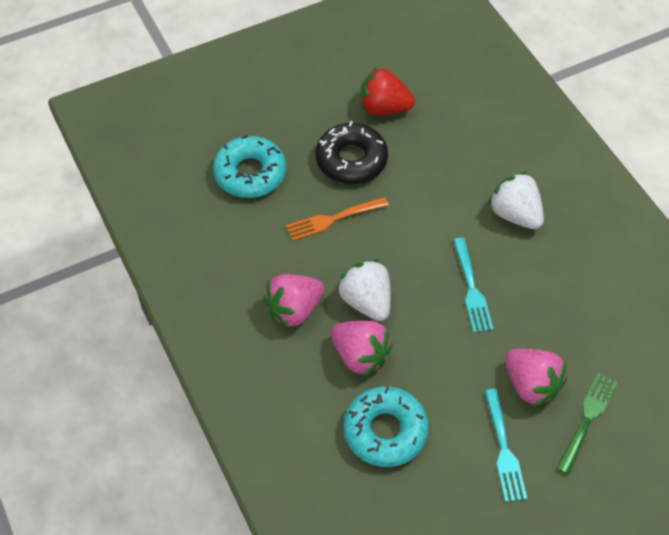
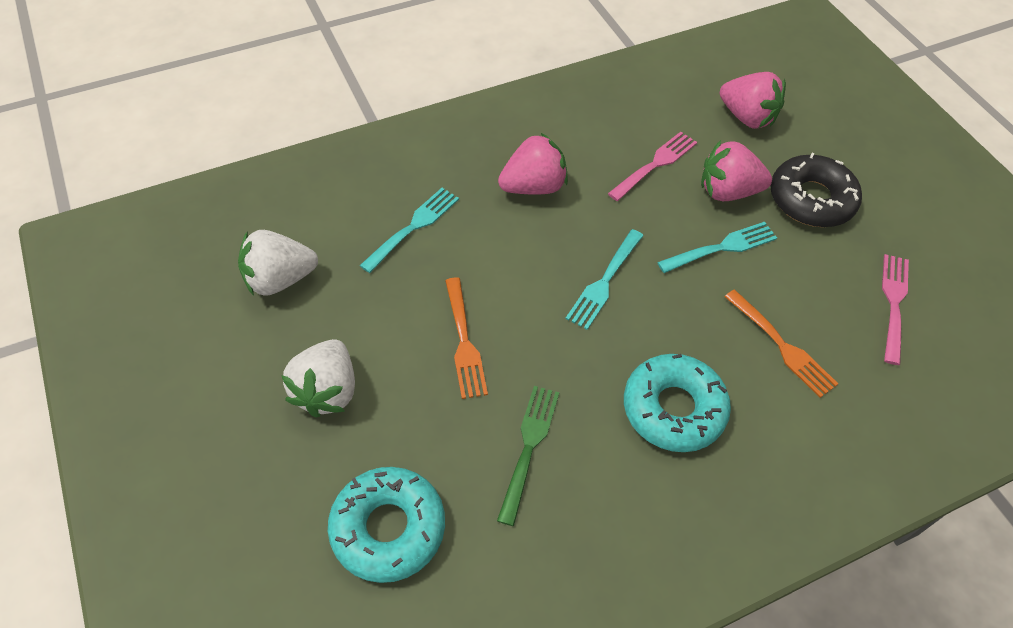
orange fork: [286,197,389,241] = 1 -> [445,278,488,399] [724,290,838,398] = 2
pink fork: none = 0 -> [608,132,697,201] [882,254,909,365] = 2
red strawberry: [360,67,415,116] = 1 -> none = 0
turquoise fork: [453,238,493,333] [485,389,527,502] = 2 -> [359,188,459,273] [566,229,644,330] [657,222,777,273] = 3

